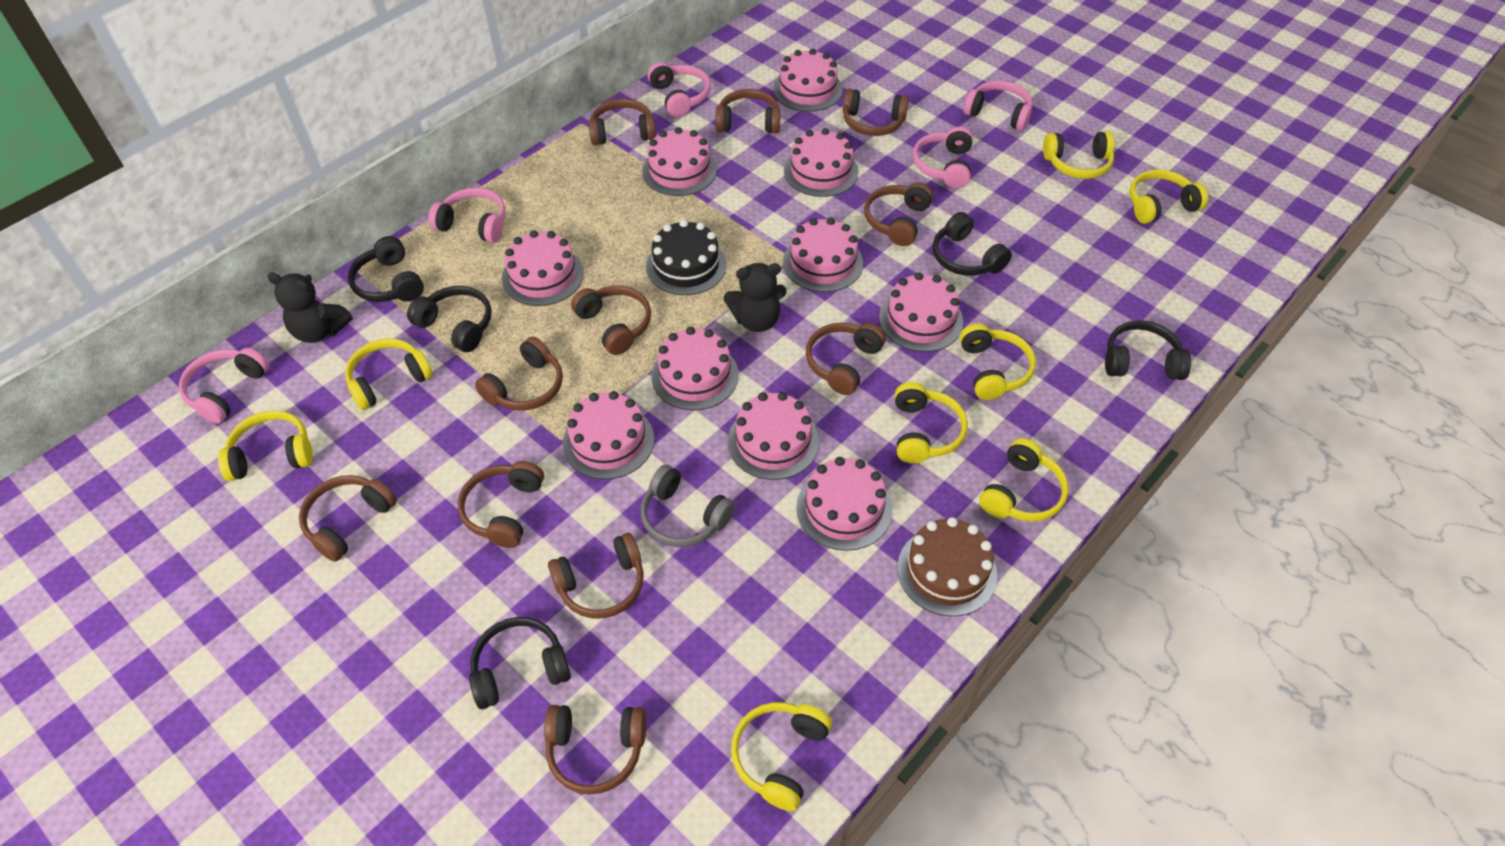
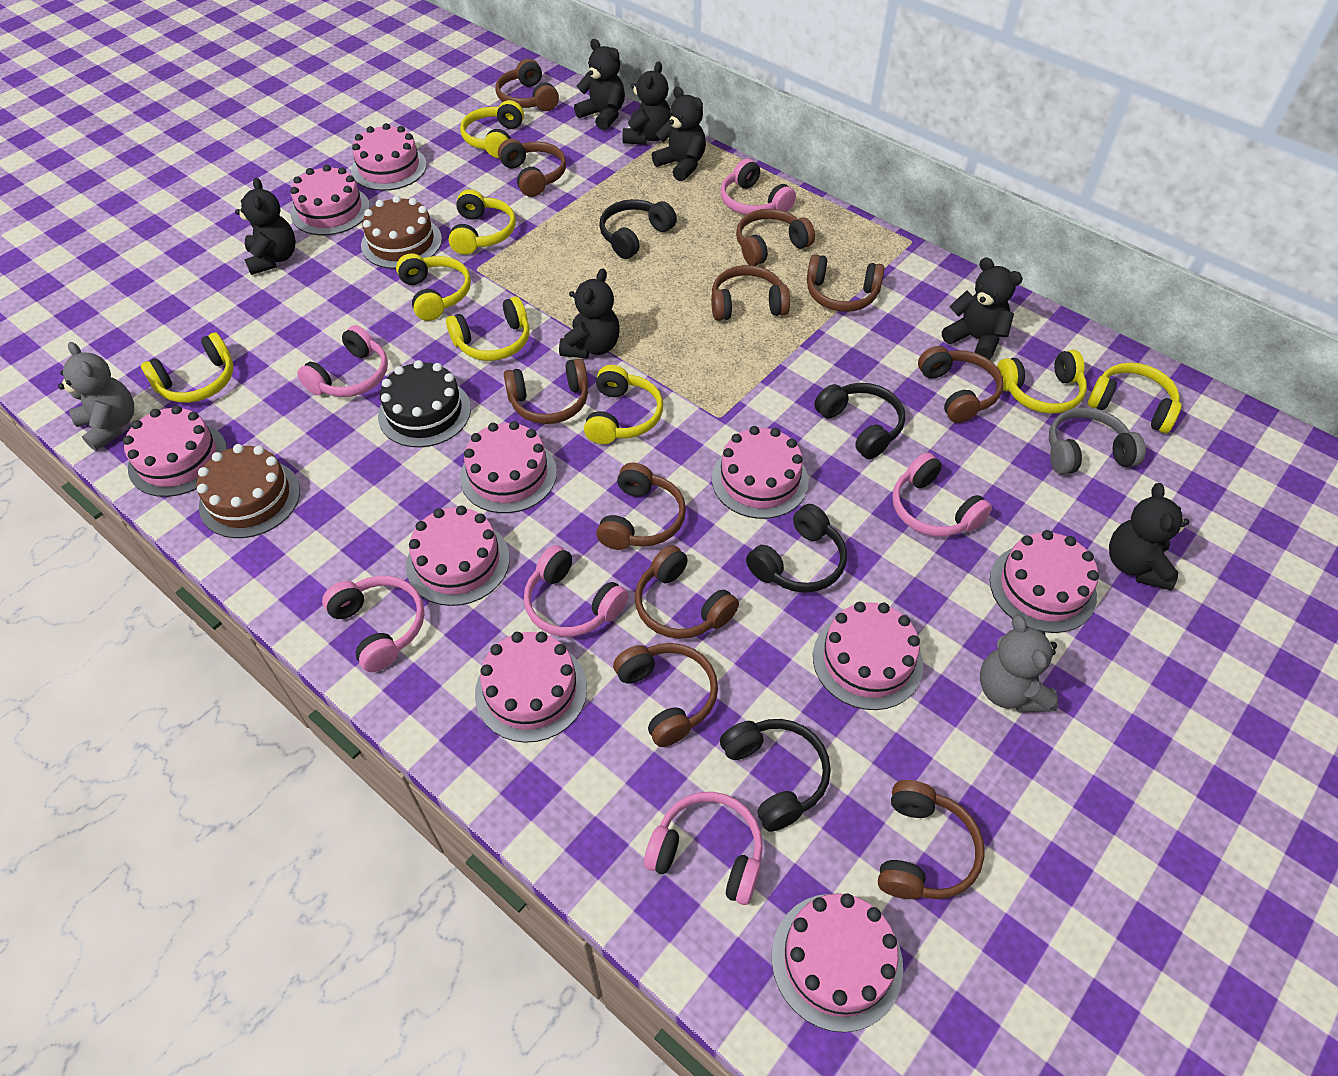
black headphones: [348,236,424,302] [407,286,492,352] [469,617,571,709] [933,212,1012,276] [1105,320,1191,380] = 5 -> [599,199,677,259] [720,719,831,832] [746,504,847,593] [814,383,905,459] = 4
black teddy bear: [267,272,353,343] [724,263,786,332] = 2 -> [235,177,296,275] [559,268,620,359] [574,39,625,130] [622,62,670,145] [652,86,706,181] [942,257,1023,360] [1109,483,1189,590] = 7
brown cake: [897,517,997,616] = 1 -> [197,444,300,538] [361,196,442,269] = 2
grey teddy bear: none = 0 -> [58,342,134,451] [980,615,1058,712] = 2
pink headphones: [179,348,270,424] [428,188,506,243] [647,62,711,117] [913,127,973,188] [964,81,1032,131] = 5 -> [297,325,388,397] [322,576,424,672] [524,545,628,637] [644,792,763,905] [721,159,796,215] [892,452,992,537] = 6

